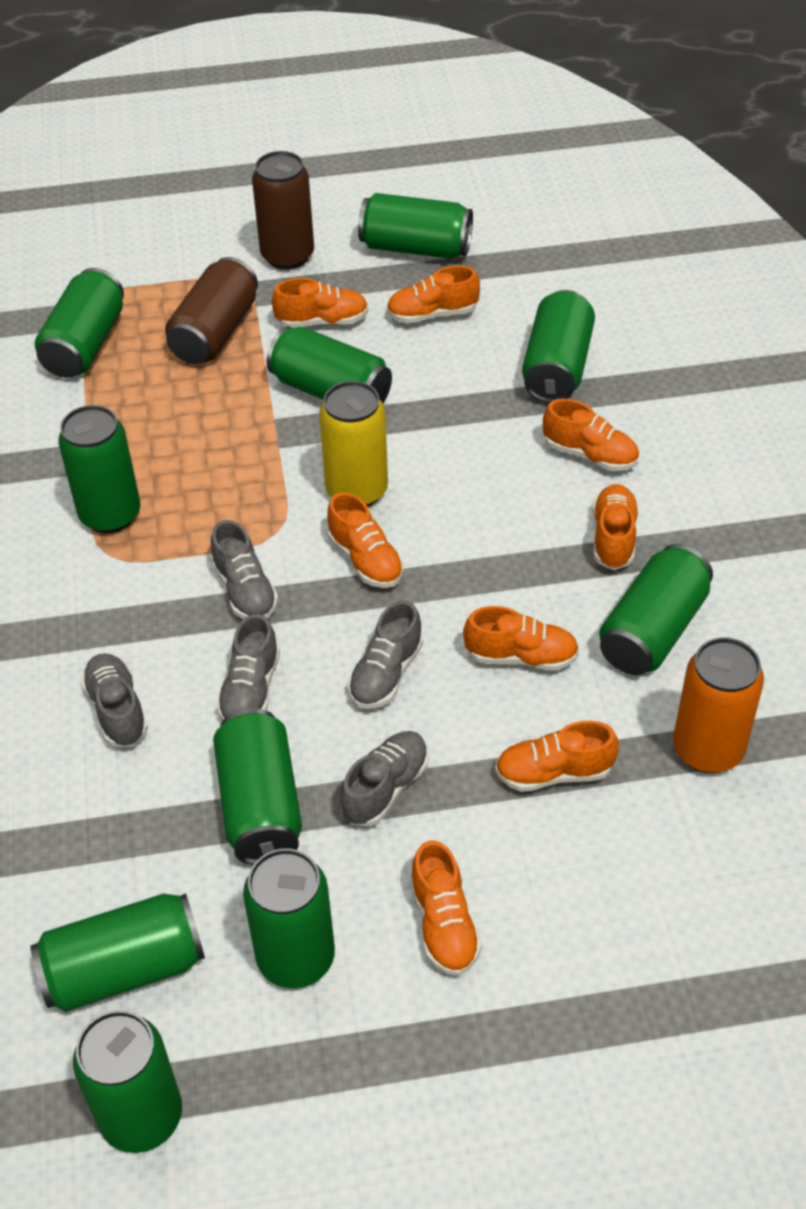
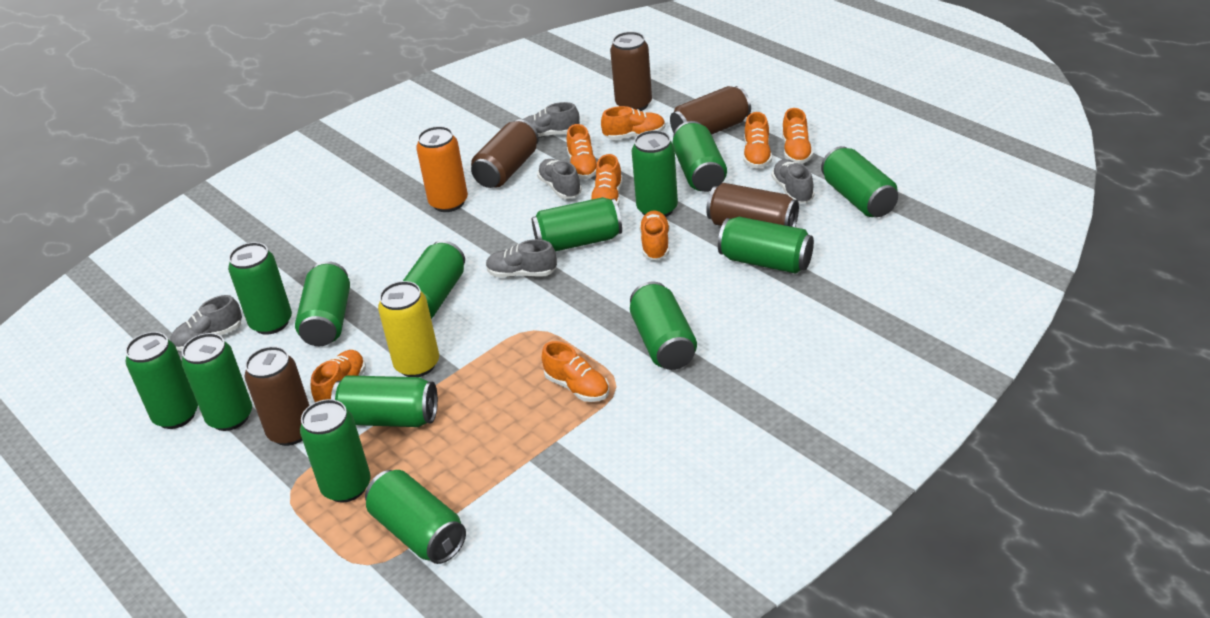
brown can: [165,257,258,364] [252,151,314,270] = 2 -> [245,346,310,446] [471,119,539,188] [610,32,652,111] [670,86,751,135] [706,183,799,227] = 5
green can: [30,893,205,1012] [35,268,124,378] [58,405,140,533] [73,1010,182,1153] [213,708,302,865] [243,848,335,988] [267,326,392,403] [358,193,473,259] [522,290,595,403] [599,544,713,675] = 10 -> [125,332,198,429] [182,333,252,431] [228,242,292,335] [295,261,350,346] [300,399,371,503] [331,375,438,427] [365,470,466,564] [403,240,465,319] [532,197,622,252] [630,281,697,370] [632,130,678,217] [672,121,727,192] [718,217,814,273] [821,146,898,217] = 14

